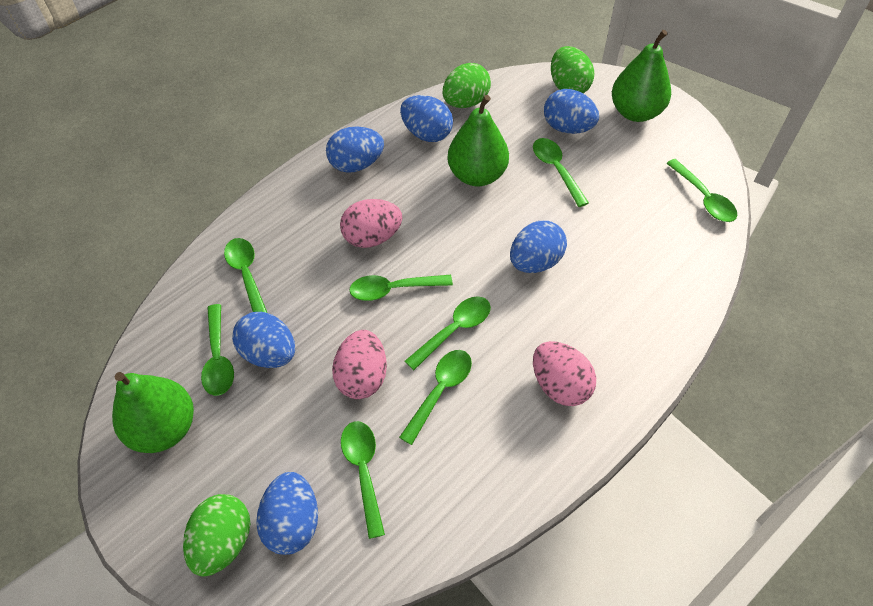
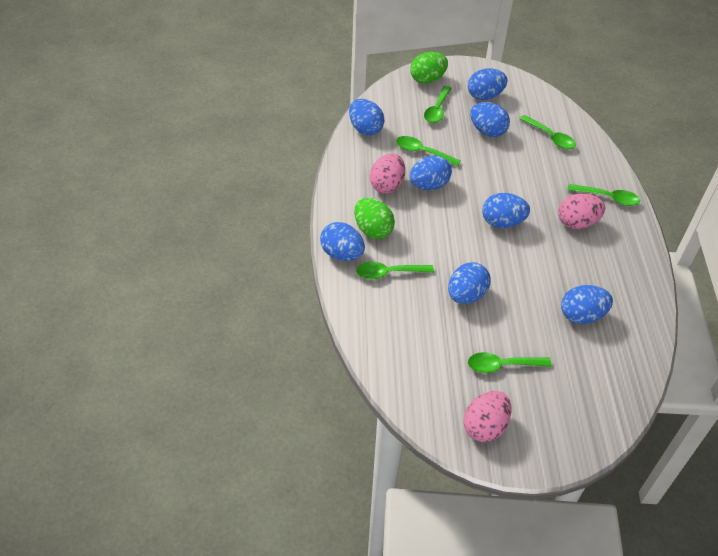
blue egg: [232,312,295,368] [256,472,318,555] [326,126,384,173] [400,95,453,142] [510,221,567,273] [544,89,599,134] = 6 -> [320,222,365,261] [349,99,385,136] [409,155,452,190] [448,262,491,304] [468,68,508,100] [470,102,510,137] [482,193,530,228] [561,285,613,324] = 8
green egg: [183,494,250,577] [443,63,491,108] [551,46,594,93] = 3 -> [354,198,395,239] [410,52,448,84] = 2
green pear: [112,372,194,453] [448,95,509,187] [612,30,671,122] = 3 -> none = 0
green spoon: [201,304,234,396] [224,238,267,313] [341,421,385,539] [349,275,453,301] [399,350,472,445] [405,296,491,370] [533,138,589,207] [666,159,737,222] = 8 -> [356,262,434,279] [396,136,461,166] [424,86,452,123] [468,352,552,373] [519,115,576,149] [567,184,640,206] = 6

